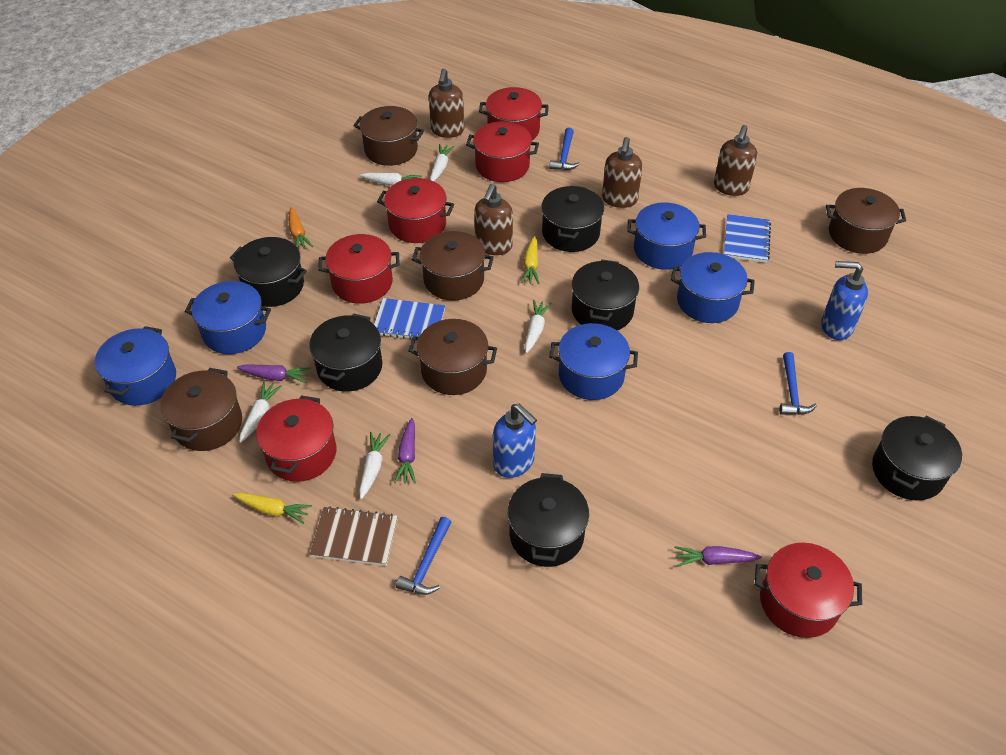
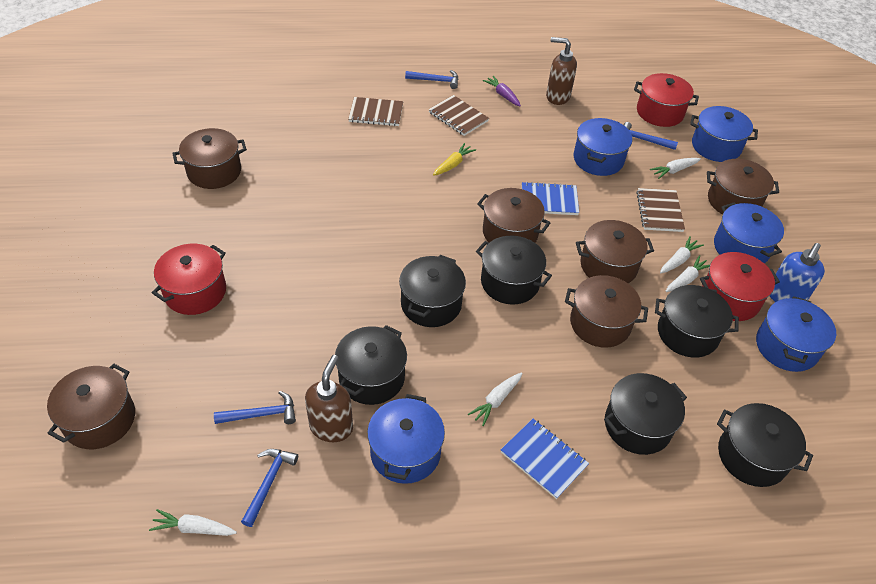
blue hammer: [396,517,451,595] [549,128,580,170] [779,352,817,415] = 3 -> [214,391,296,424] [241,449,298,527] [405,70,458,89] [624,122,678,150] = 4
blue soap dispenser: [493,404,537,478] [821,261,868,340] = 2 -> [770,243,825,302] = 1
brown notebook: [310,506,398,566] = 1 -> [348,97,403,126] [428,95,489,136] [636,188,685,232] = 3
brown pot: [160,368,242,451] [353,106,424,166] [408,319,497,395] [412,231,494,301] [826,188,906,254] = 5 -> [47,364,135,449] [172,128,247,189] [477,188,550,243] [565,275,648,348] [576,220,654,283] [707,159,779,214] = 6
brown soap dispenser: [429,69,464,138] [474,184,513,255] [602,137,642,208] [714,125,757,196] = 4 -> [305,355,353,442] [546,37,577,105] = 2
orange carrot: [289,207,313,249] = 1 -> none = 0
purple carrot: [237,364,311,383] [394,418,416,484] [674,546,762,567] = 3 -> [483,76,521,106] = 1
red pot: [256,396,336,482] [318,234,400,304] [377,178,454,243] [466,121,539,182] [479,87,549,140] [755,543,862,638] = 6 -> [152,244,226,315] [634,73,699,127] [700,252,780,321] = 3
yellow carrot: [232,492,312,524] [521,236,540,284] = 2 -> [433,143,476,176] = 1

